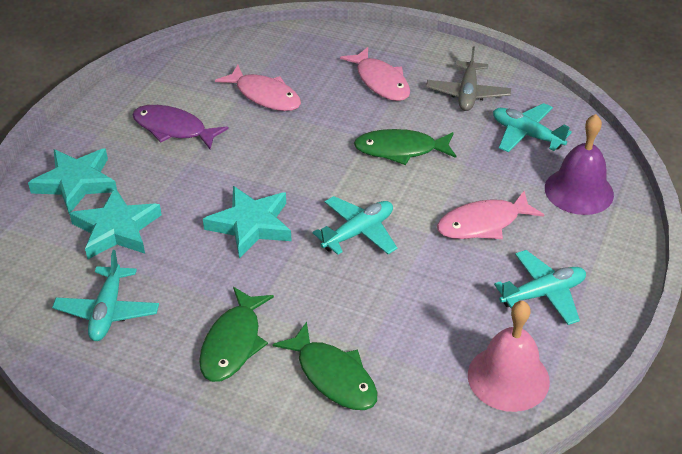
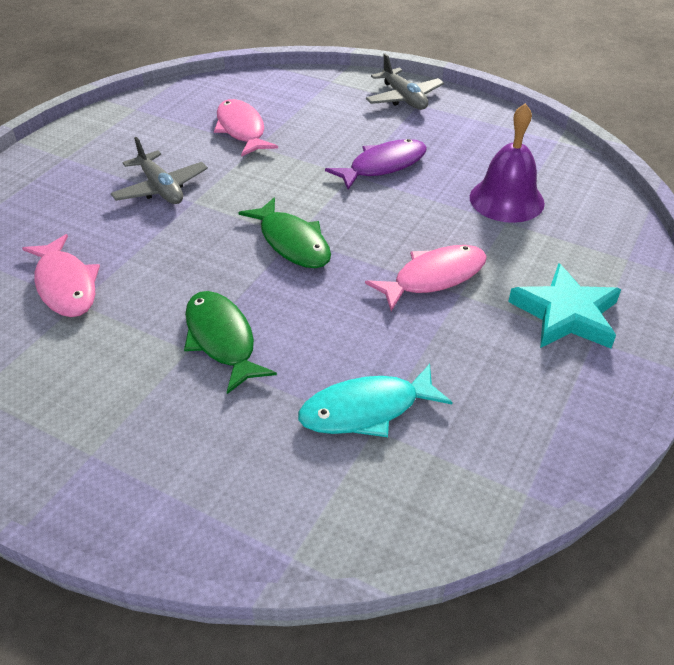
green fish: [199,287,274,382] [272,322,378,410] [354,129,456,165] = 3 -> [184,291,277,394] [238,197,331,268] = 2
grey plane: [426,46,511,111] = 1 -> [111,137,208,204] [366,53,444,110] = 2
pink bell: [468,301,550,412] = 1 -> none = 0
turquoise fish: none = 0 -> [298,364,453,437] = 1
turquoise plane: [52,250,159,341] [313,196,397,255] [493,103,572,152] [494,250,586,325] = 4 -> none = 0
turquoise star: [28,149,117,213] [69,188,162,259] [203,186,291,258] = 3 -> [508,263,621,348] = 1

